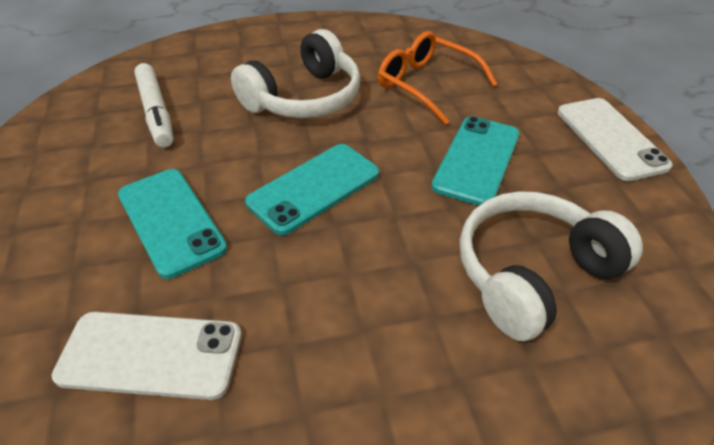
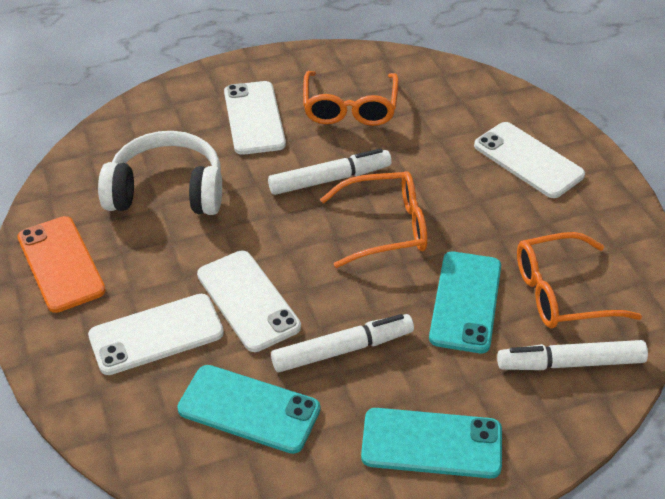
orange glasses: [378,31,497,125] = 1 -> [303,71,399,126] [320,171,427,268] [517,232,642,329] = 3
orange phone: none = 0 -> [18,216,106,313] = 1
white headphones: [231,29,361,118] [459,191,643,341] = 2 -> [98,131,222,215] = 1
white marker: [134,63,174,148] = 1 -> [268,148,392,195] [271,314,414,372] [497,340,648,370] = 3
white phone: [51,312,242,400] [558,98,673,181] = 2 -> [88,294,224,375] [197,251,301,352] [224,81,286,155] [474,122,585,198] = 4

